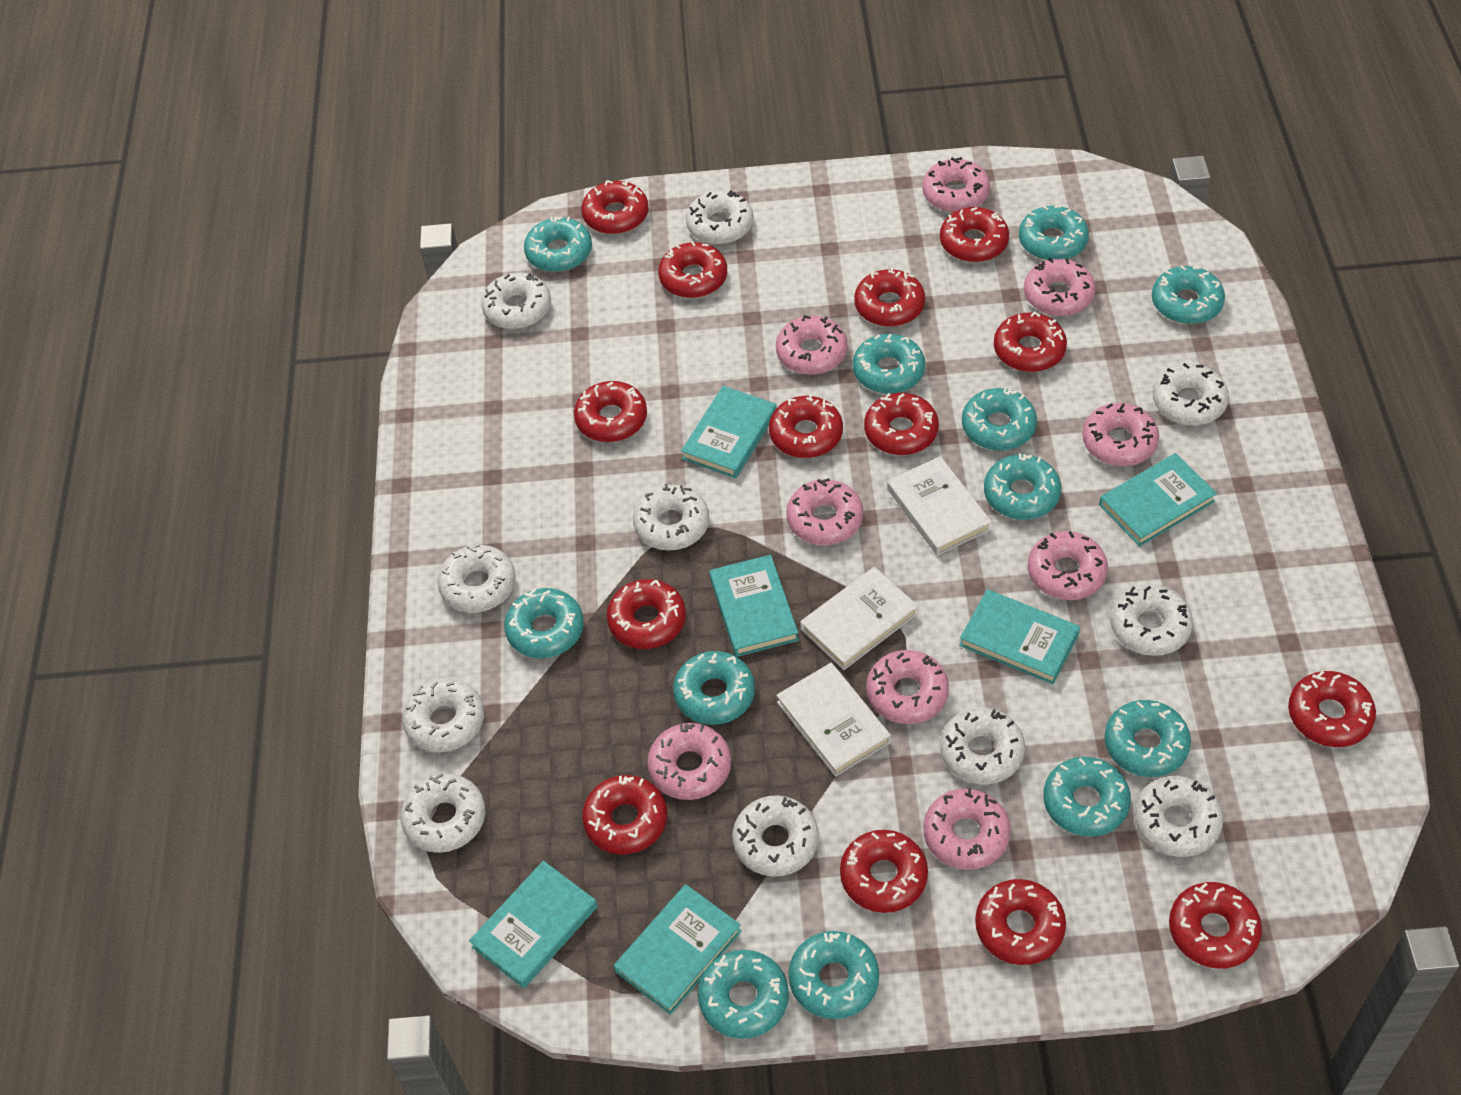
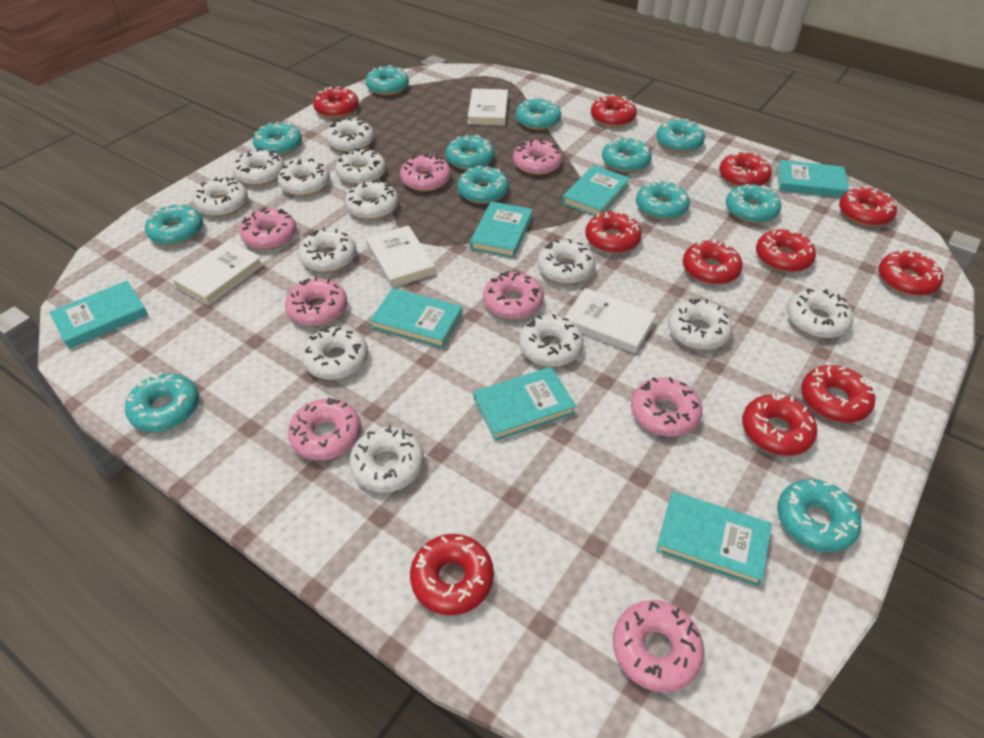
pink donut: [647,723,731,800] [776,315,848,375] [786,478,863,545] [866,650,949,724] [922,157,990,212] [923,788,1011,870] [1024,258,1096,316] [1028,531,1108,600] [1082,403,1159,466] = 9 -> [239,208,297,249] [285,277,348,326] [288,398,361,460] [400,153,451,191] [483,271,544,319] [513,140,562,175] [613,600,704,693] [631,377,702,436] = 8
red donut: [574,381,647,442] [581,180,649,234] [582,775,667,855] [607,579,686,649] [658,241,727,298] [769,394,843,458] [840,830,928,913] [854,267,925,327] [864,393,939,455] [940,207,1009,262] [975,879,1066,965] [994,312,1067,372] [1169,882,1262,969] [1288,671,1376,747] = 14 -> [313,87,359,118] [410,534,494,615] [585,211,642,253] [591,94,637,127] [683,239,743,285] [719,150,772,187] [742,393,817,456] [756,229,816,272] [801,365,875,423] [839,186,897,226] [878,250,943,296] = 11
turquoise book: [469,861,597,989] [614,884,742,1015] [681,386,777,478] [709,555,799,657] [959,589,1080,684] [1099,453,1217,546] = 6 -> [49,281,148,349] [370,288,463,348] [470,201,533,258] [473,367,576,441] [562,165,630,216] [656,491,772,586] [777,160,849,197] = 7
white book: [776,663,891,777] [800,567,918,670] [887,456,992,556] = 3 -> [172,240,264,305] [366,225,436,287] [468,88,508,126] [564,288,656,354] = 4
white donut: [401,773,485,853] [402,678,484,752] [437,543,516,613] [481,273,551,329] [633,484,709,551] [686,190,754,244] [732,795,819,877] [940,707,1025,785] [1110,584,1193,656] [1134,776,1223,857] [1153,363,1229,425] = 11 -> [193,177,248,217] [233,148,285,186] [278,158,330,196] [298,228,356,272] [301,326,368,380] [326,118,374,152] [335,148,386,185] [345,180,398,220] [349,425,424,493] [519,314,584,367] [537,239,596,284] [668,299,733,350] [787,289,853,338] = 13

